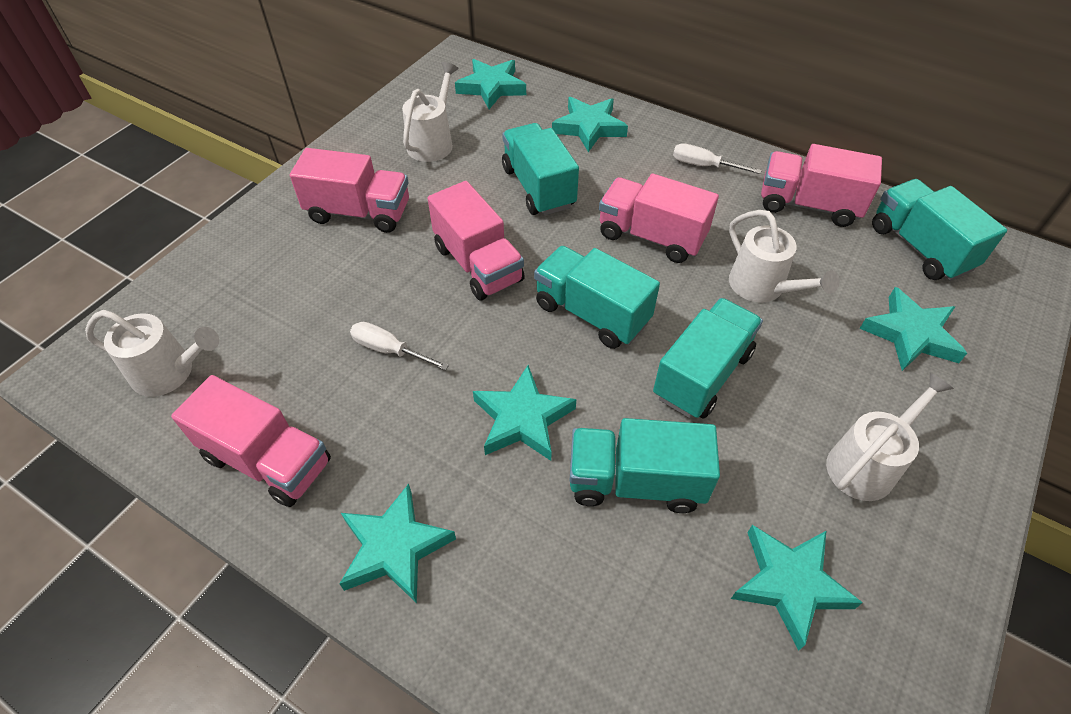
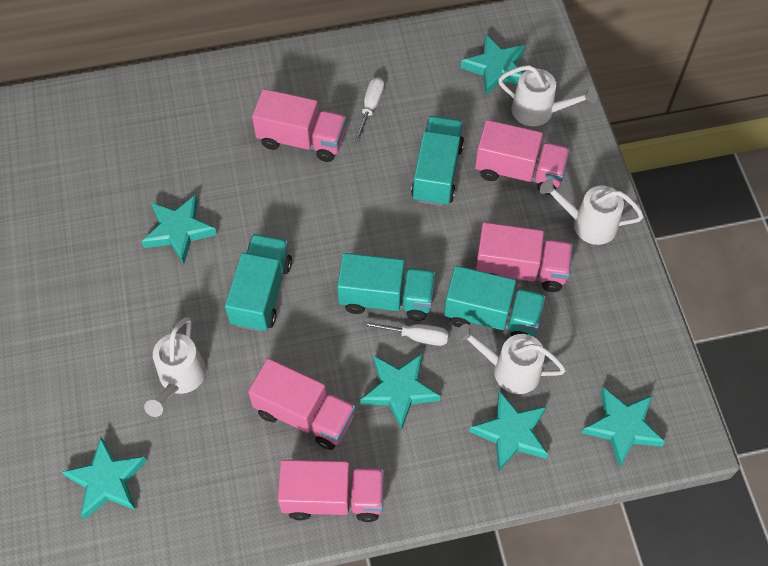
turquoise truck: [502,123,579,216] [534,246,660,349] [570,418,720,513] [653,298,763,419] [872,179,1007,281] = 5 -> [225,234,292,332] [337,253,435,321] [411,116,464,206] [444,266,545,336] = 4

